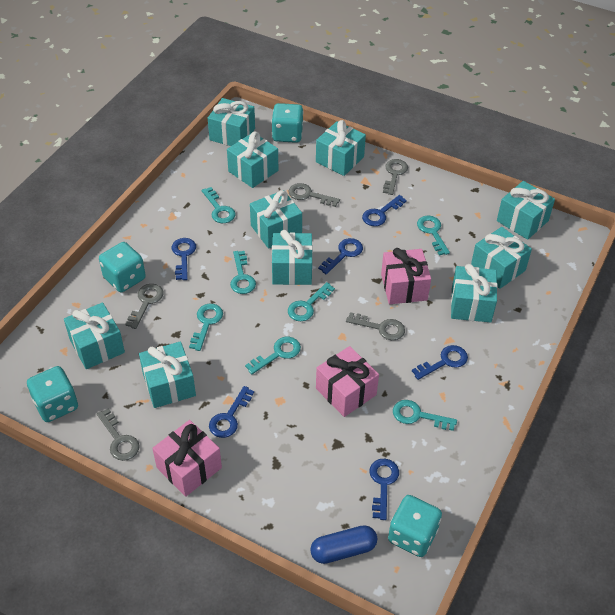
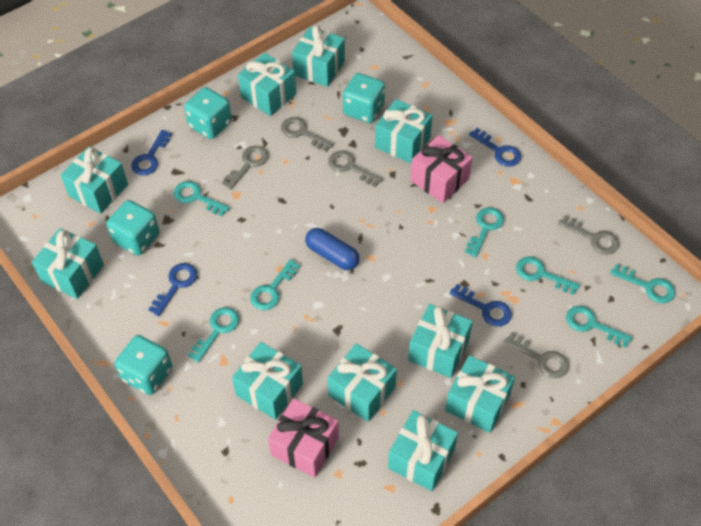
blue key: [172,238,196,280] [209,386,254,438] [318,238,363,274] [362,195,407,226] [370,459,399,520] [412,345,468,380] = 6 -> [131,130,172,175] [148,263,197,316] [449,284,512,327] [469,128,521,167] = 4
pink gift: [152,420,222,497] [316,346,379,417] [381,248,431,304] = 3 -> [268,398,339,478] [410,135,472,203] = 2

